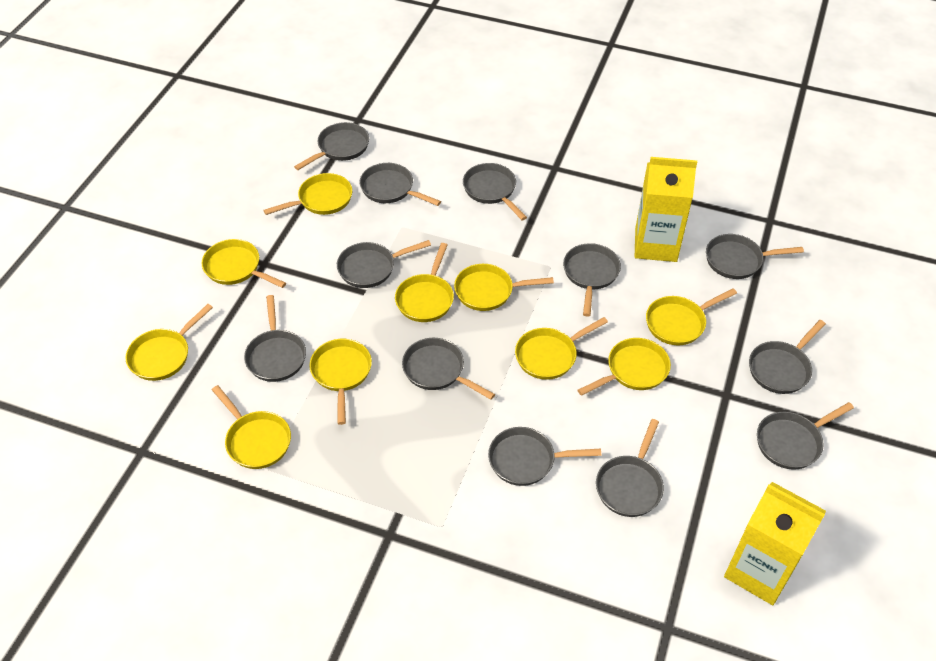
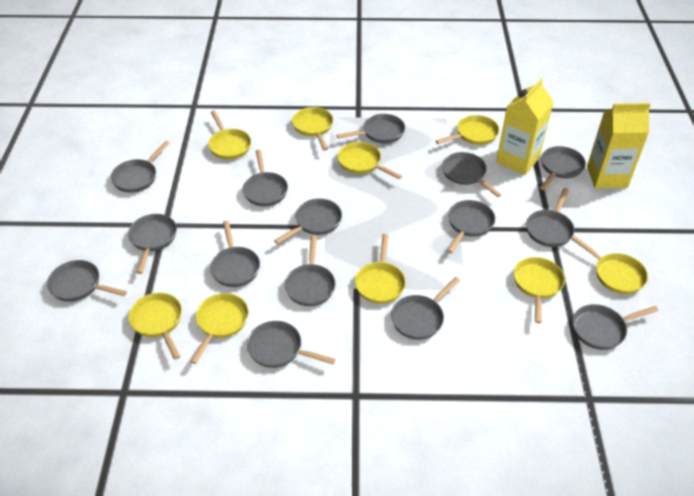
grey pan: [244,295,306,382] [294,122,369,170] [337,240,431,288] [360,163,441,206] [402,338,495,400] [463,163,527,220] [488,427,601,486] [563,243,621,317] [596,419,664,517] [706,234,804,279] [749,320,826,394] [757,402,854,470] = 12 -> [47,260,127,302] [111,141,170,193] [128,214,177,274] [210,220,260,287] [243,149,288,206] [247,321,335,368] [274,199,342,244] [285,236,335,306] [337,114,405,143] [391,277,460,340] [442,152,502,197] [447,200,495,253] [526,188,575,247] [540,146,586,190] [573,304,658,350] = 15
yellow pan: [126,304,213,381] [202,239,286,288] [212,385,291,469] [263,173,352,215] [309,339,372,425] [395,243,454,322] [454,264,554,311] [515,317,608,380] [578,338,671,396] [646,288,737,345] = 10 -> [128,293,182,360] [190,293,249,364] [208,110,251,160] [292,107,333,150] [338,142,402,179] [355,234,406,304] [436,115,499,145] [514,257,565,323] [572,236,648,294] = 9

